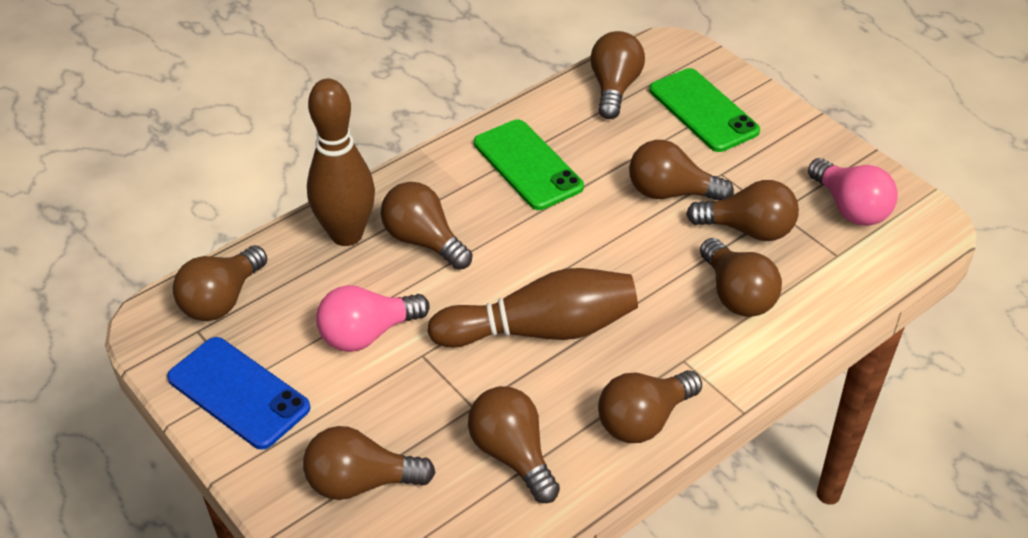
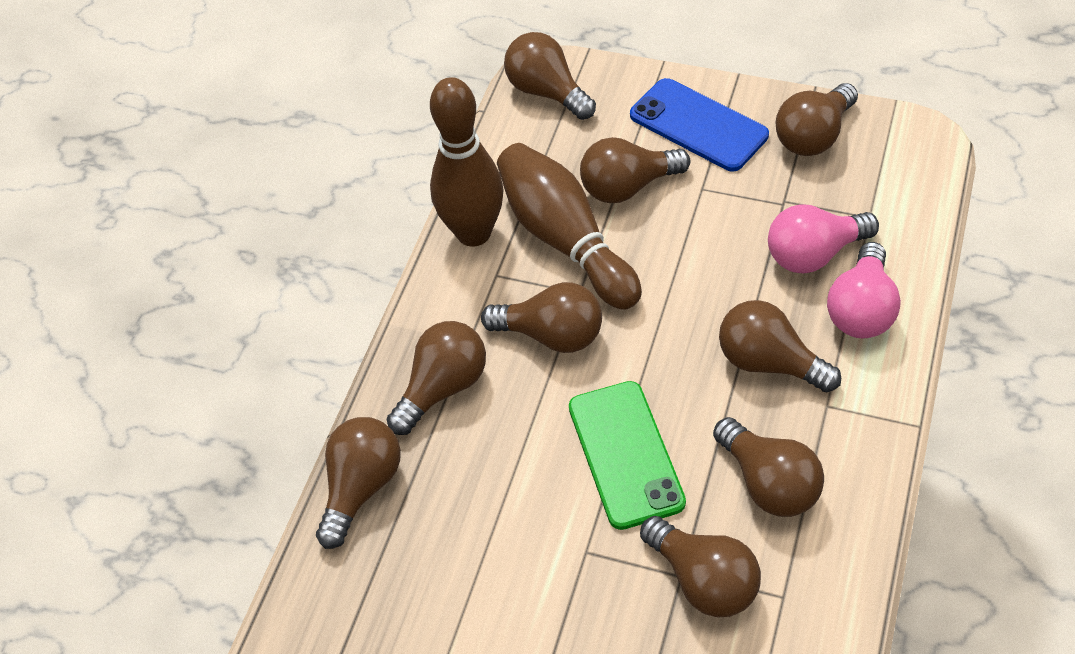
green phone: [474,120,584,210] [649,68,760,152] = 2 -> [569,381,686,530] = 1

